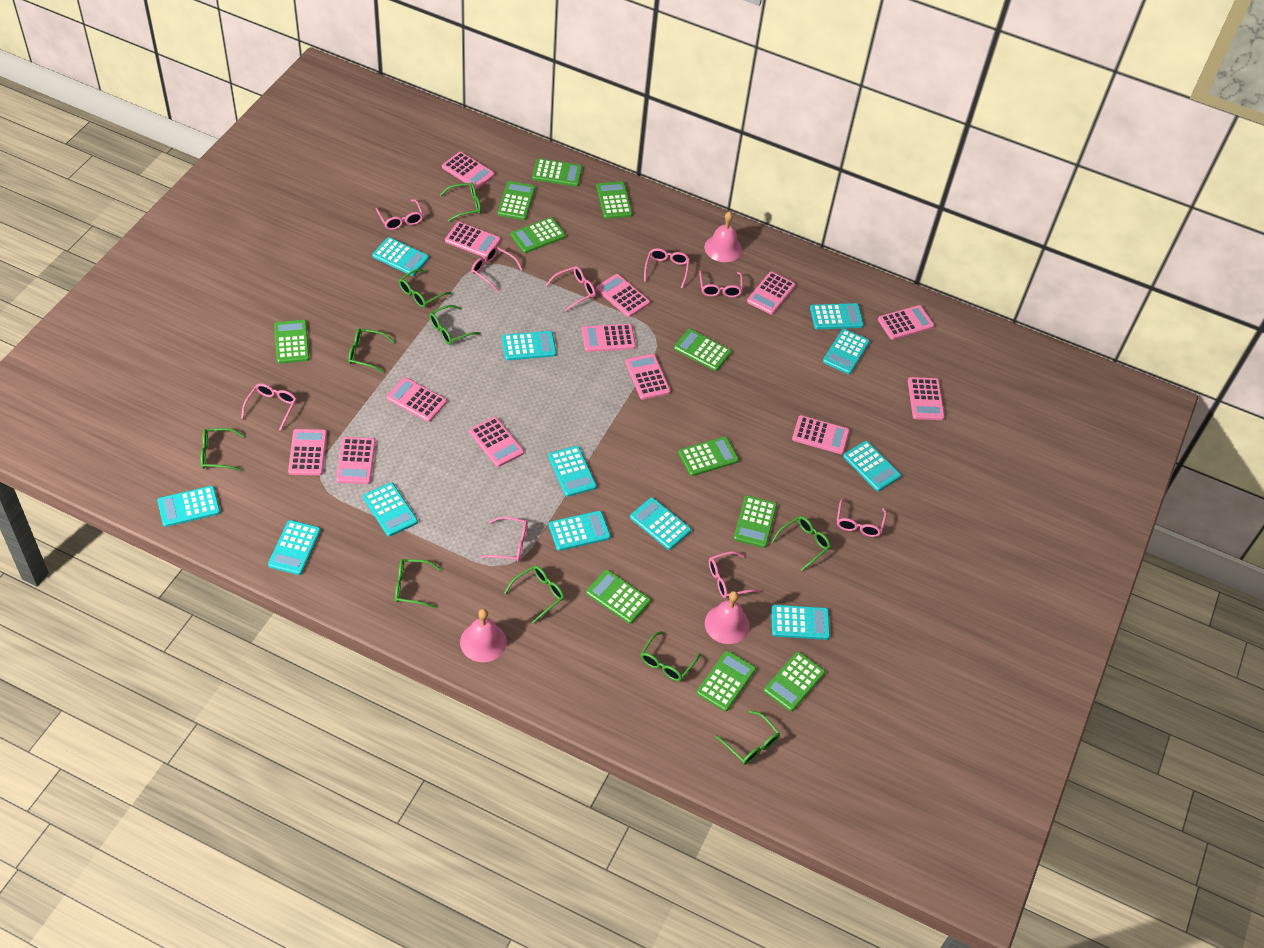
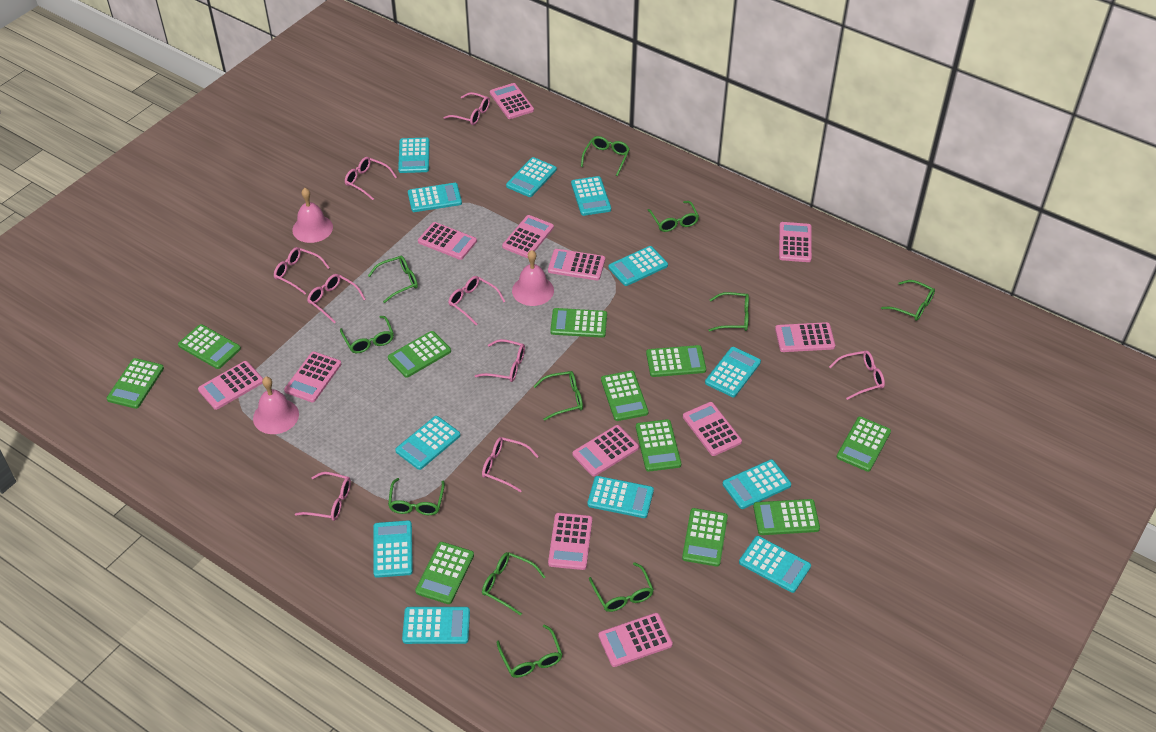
green glasses: [201,428,245,471] [348,328,395,373] [395,559,442,608] [399,269,451,308] [429,305,481,345] [440,182,481,222] [504,566,564,624] [640,631,701,681] [715,710,780,765] [771,516,831,571] = 10 -> [340,316,394,353] [368,256,418,303] [388,478,445,515] [482,552,545,616] [496,624,563,678] [533,371,583,421] [581,136,630,176] [589,562,654,612] [648,201,699,232] [709,292,749,332] [881,280,935,321] = 11
pink calculator: [288,429,327,475] [336,437,376,484] [386,377,447,422] [442,152,495,189] [445,222,501,257] [469,417,524,467] [582,324,636,352] [596,274,650,317] [625,354,671,400] [747,272,796,315] [792,415,850,454] [878,305,934,340] [908,377,945,420] = 13 -> [198,361,263,410] [284,351,342,402] [418,222,477,260] [490,83,534,119] [502,215,554,258] [548,249,605,280] [548,513,592,570] [572,425,639,477] [598,613,673,667] [683,402,742,456] [775,322,835,352] [779,222,812,262] = 12

